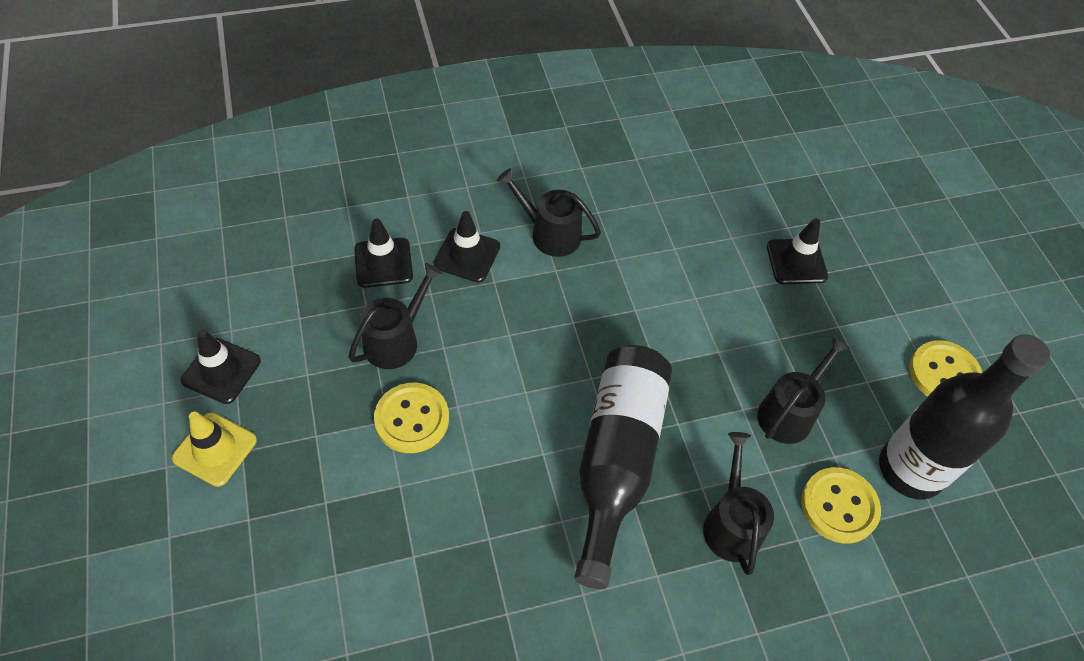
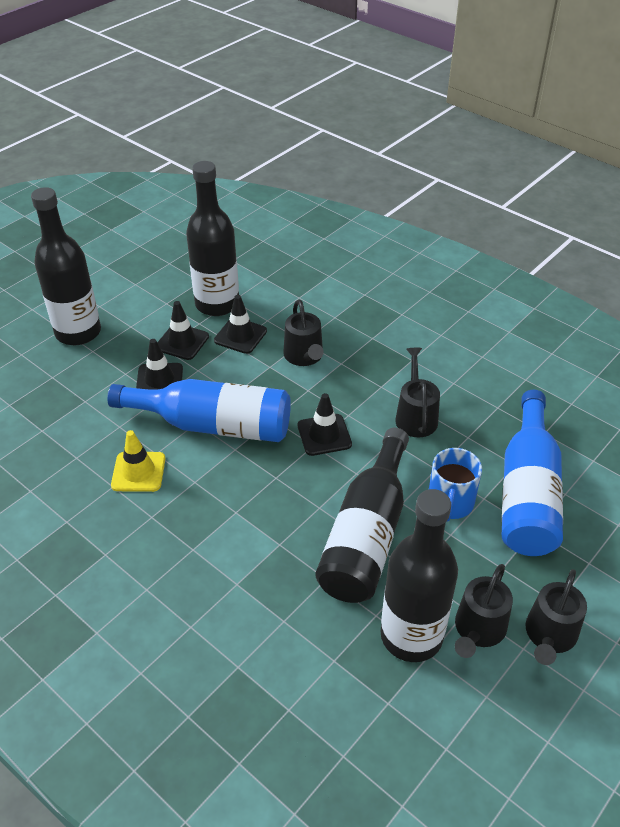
black bottle: [574,345,672,589] [879,334,1050,499] = 2 -> [31,187,101,345] [186,161,239,316] [316,428,409,603] [380,489,458,662] = 4
blue bottle: none = 0 -> [107,379,291,442] [502,390,563,556] = 2
blue mug: none = 0 -> [429,448,482,522] = 1
yellow button: [374,383,449,453] [801,467,881,544] [909,340,982,397] = 3 -> none = 0

